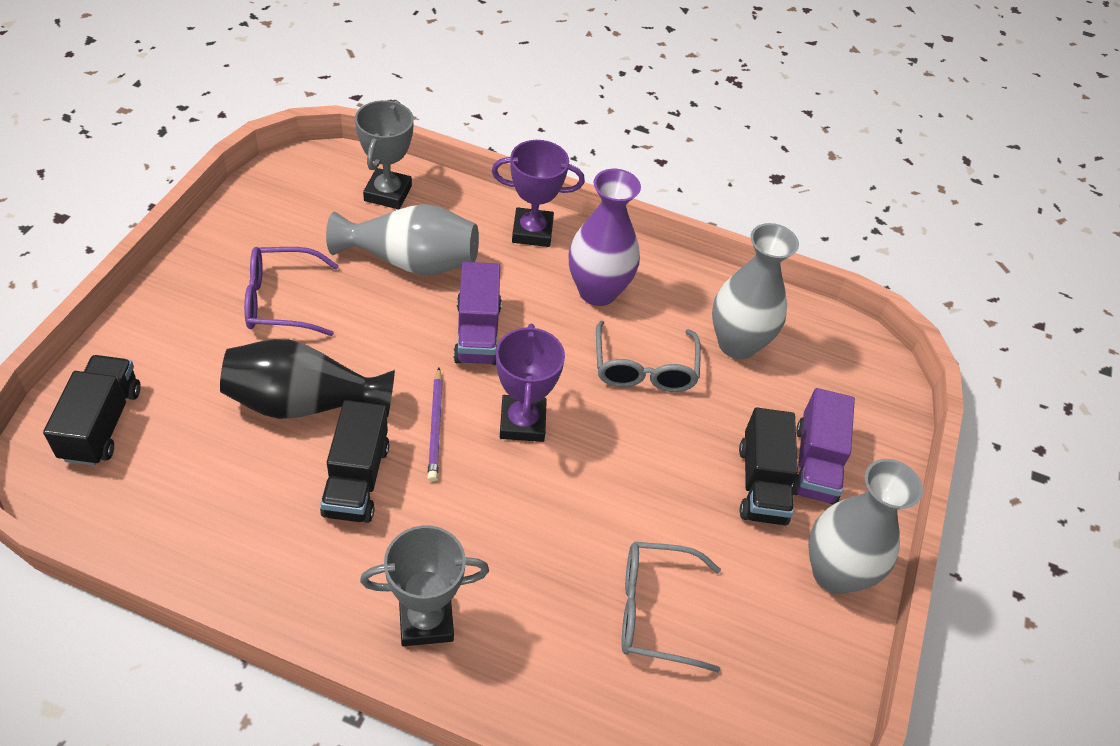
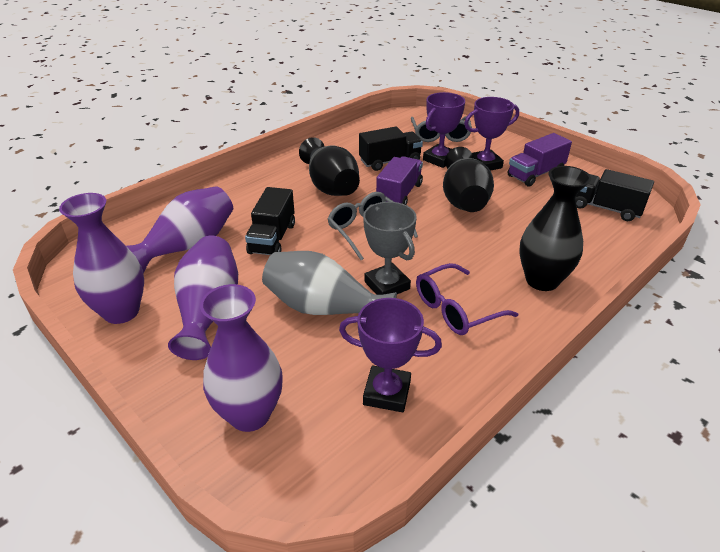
black vase: [220,339,395,419] = 1 -> [299,137,360,196] [443,147,494,212] [519,166,591,291] = 3
grey trophy: [355,100,414,209] [360,525,489,646] = 2 -> [363,202,417,295] = 1
grey vase: [326,204,479,275] [712,223,799,359] [808,459,923,594] = 3 -> [262,251,397,315] = 1
purple pencil: [427,368,443,481] = 1 -> none = 0
purple trophy: [492,140,585,247] [496,324,565,442] = 2 -> [339,298,442,412] [423,92,465,168] [464,97,519,171] = 3
purple vase: [569,169,641,306] = 1 -> [59,193,144,324] [127,186,233,274] [168,236,238,360] [200,284,283,432] = 4

